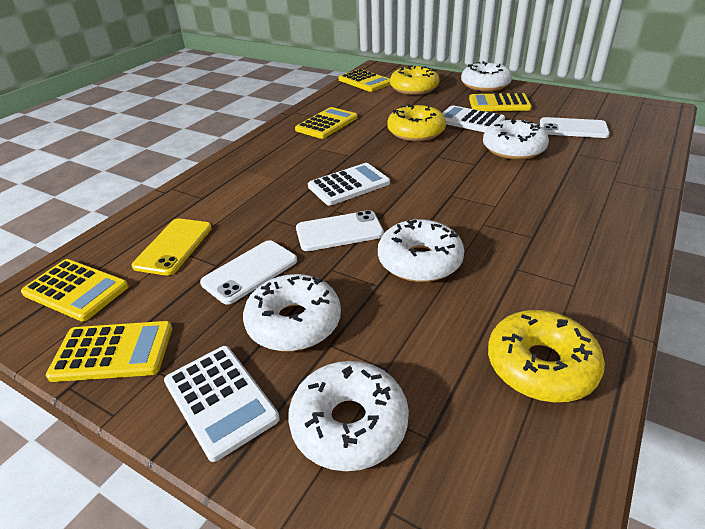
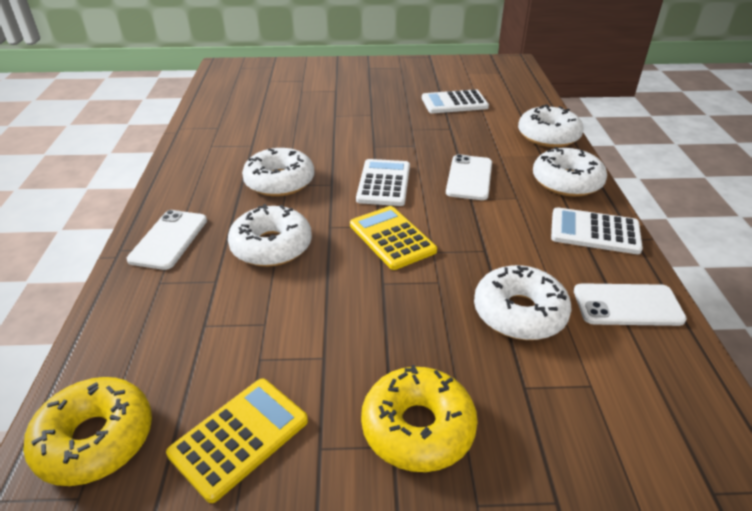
yellow calculator: [21,259,129,322] [46,321,172,382] [295,107,358,139] [338,69,391,92] [469,93,532,111] = 5 -> [166,379,308,503] [350,206,437,270] = 2
yellow donut: [387,104,446,141] [390,65,440,95] [488,310,605,402] = 3 -> [23,377,152,486] [361,365,478,472] = 2
yellow phone: [132,219,212,276] = 1 -> none = 0

